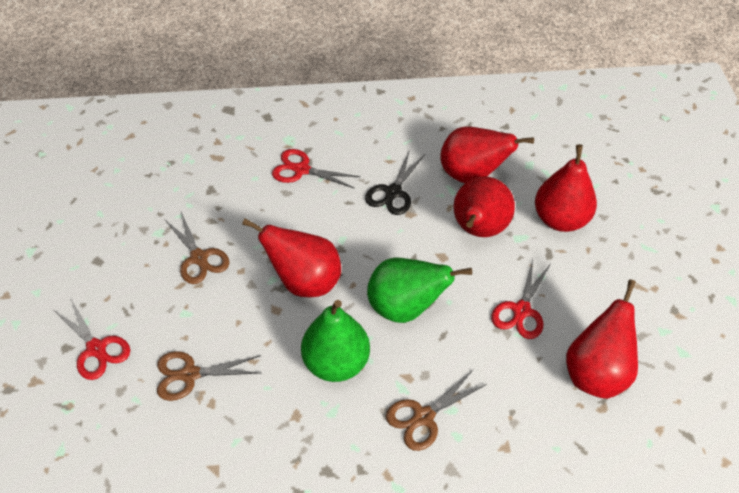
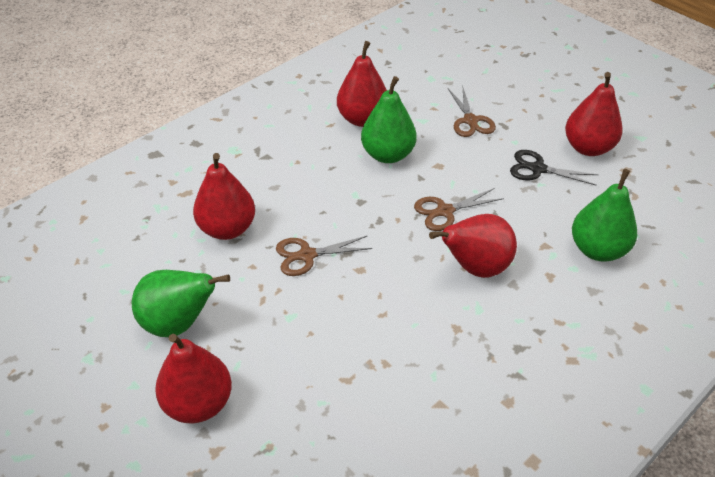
green pear: [301,300,370,382] [367,258,472,323] = 2 -> [132,270,230,337] [361,76,417,163] [572,169,637,261] = 3
red scissors: [54,299,130,380] [272,149,360,189] [491,259,551,339] = 3 -> none = 0

